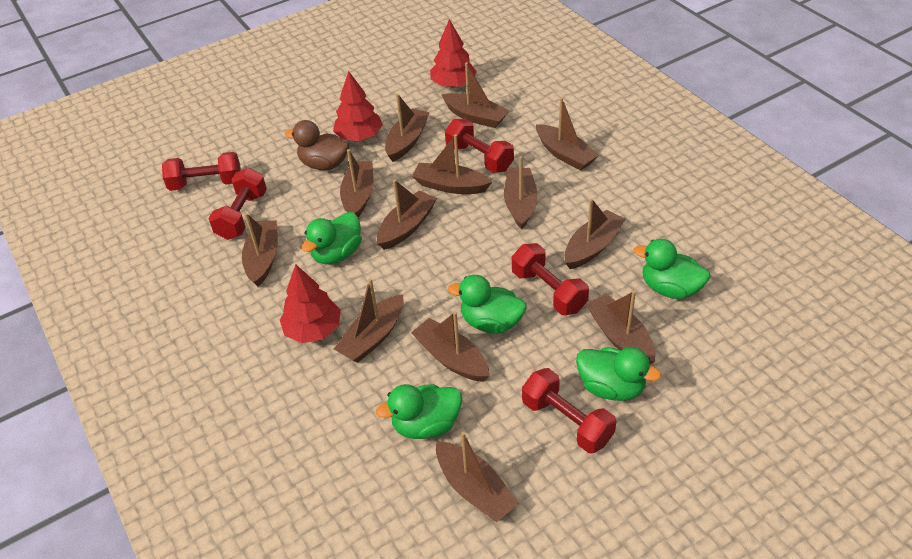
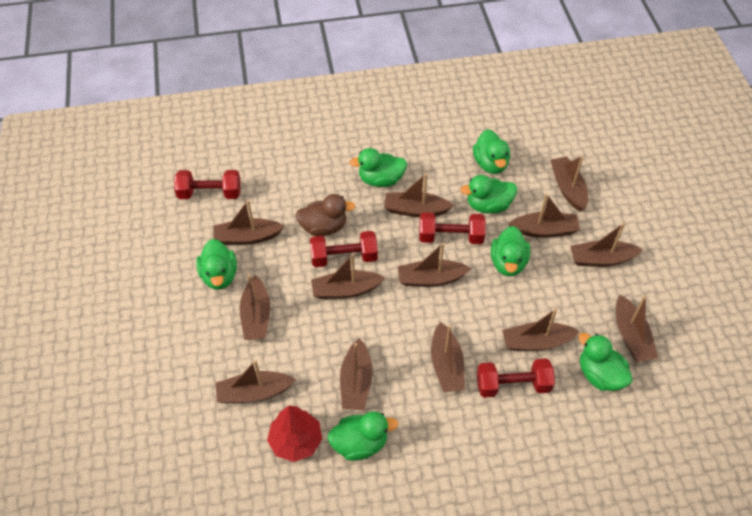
green duck: [302,212,362,264] [376,384,462,439] [448,275,527,334] [576,347,661,401] [634,239,710,299] = 5 -> [196,239,237,290] [327,411,398,461] [349,148,407,187] [460,175,517,213] [473,129,510,174] [491,226,530,276] [578,333,633,391] = 7
red dumbbell: [162,152,241,191] [208,168,267,240] [445,119,514,173] [512,243,589,315] [522,368,617,453] = 5 -> [174,170,241,199] [310,231,378,267] [419,212,486,244] [477,358,555,398] = 4
red tree: [280,265,341,343] [333,71,383,141] [430,19,477,88] = 3 -> [267,405,322,462] = 1

